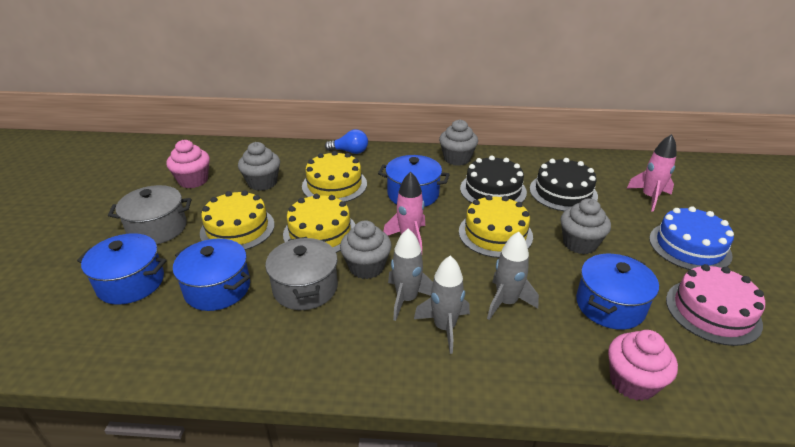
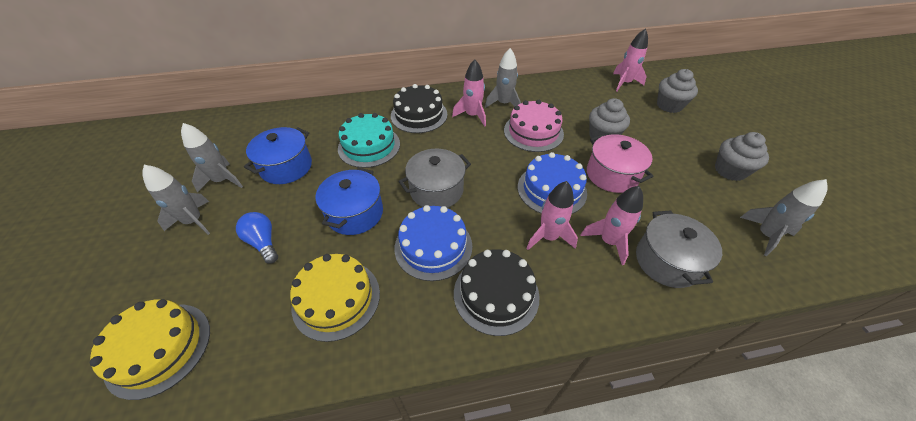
blue cake: [649,206,734,270] = 1 -> [395,205,472,281] [518,152,587,214] = 2
blue pot: [77,233,167,305] [173,238,250,311] [378,155,450,207] [576,254,659,330] = 4 -> [244,127,312,184] [316,168,383,235] = 2
grey cupcake: [238,142,280,191] [340,220,392,279] [439,119,478,166] [561,198,611,254] = 4 -> [589,98,630,142] [657,69,698,113] [715,132,769,181] = 3
grey rocket: [388,229,433,321] [414,256,470,354] [487,232,539,320] = 3 -> [142,165,210,235] [181,123,243,193] [485,48,521,108] [740,179,828,256] = 4
pink cupcake: [166,140,210,188] [608,330,678,401] = 2 -> none = 0
pink pot: none = 0 -> [587,134,654,193] = 1
pink rocket: [383,172,425,252] [626,134,677,212] = 2 -> [452,59,486,127] [526,181,578,250] [580,186,643,265] [613,28,648,92] = 4
turquoise cake: none = 0 -> [338,113,400,168] = 1
yellow cake: [200,190,275,250] [283,194,356,253] [302,151,367,202] [459,195,533,258] = 4 -> [90,299,210,400] [290,254,380,342] = 2

